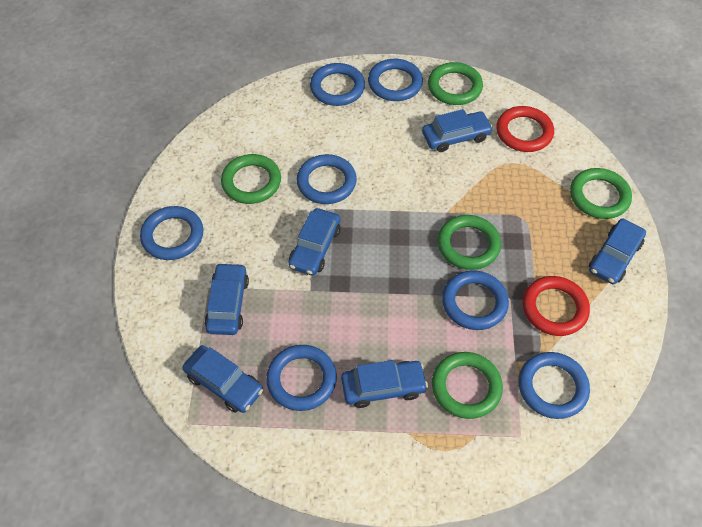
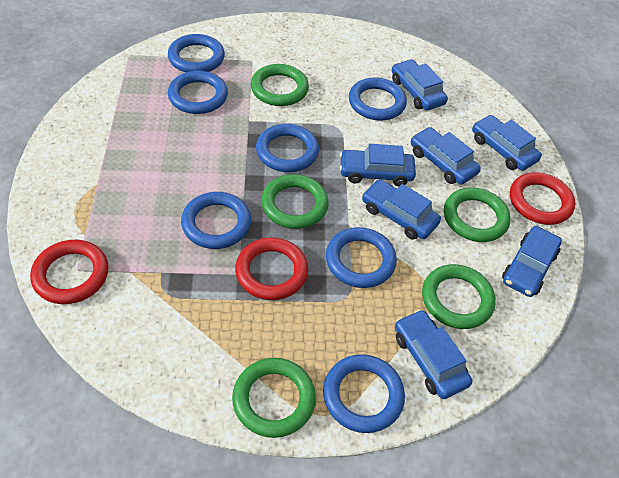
blue car: [183,345,263,413] [205,263,249,335] [288,208,340,276] [341,360,428,408] [422,109,493,152] [589,219,646,284] = 6 -> [340,144,416,186] [362,179,441,240] [392,59,448,110] [395,309,472,399] [411,127,481,185] [472,115,542,171] [502,226,562,297] = 7
red ring: [496,106,554,152] [523,276,590,336] = 2 -> [30,240,109,304] [235,237,308,300] [510,172,575,225] = 3

